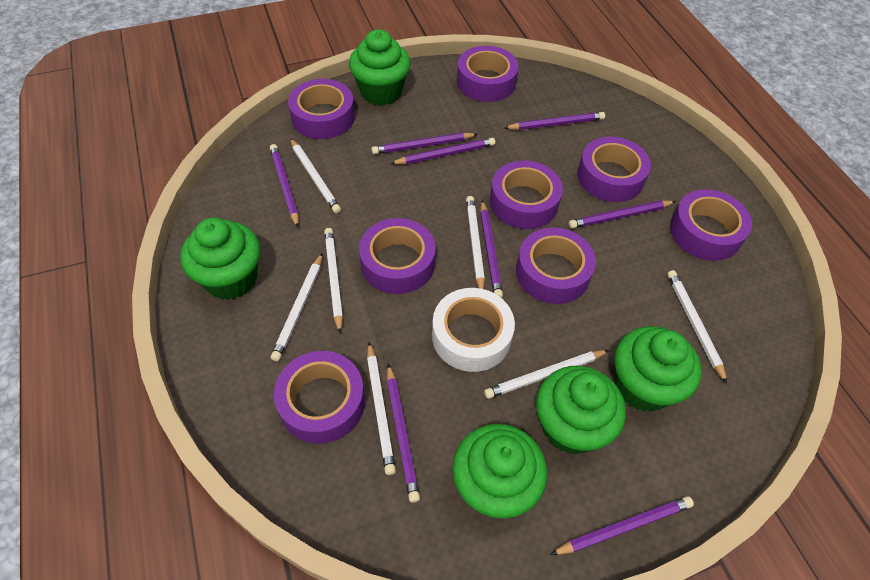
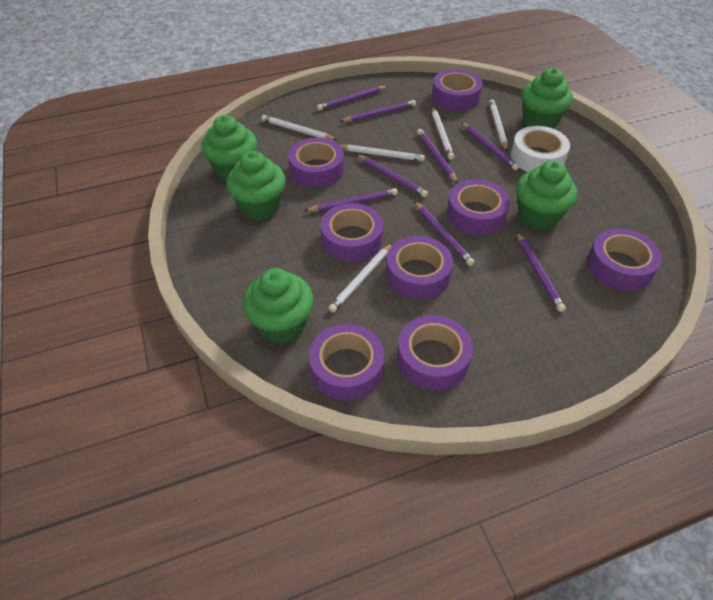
white pencil: [271,253,323,361] [290,138,341,213] [324,228,343,334] [367,342,396,475] [466,196,485,289] [484,350,609,399] [667,270,727,383] = 7 -> [261,115,337,140] [328,243,393,313] [340,144,424,161] [432,107,454,160] [489,99,508,151] = 5

